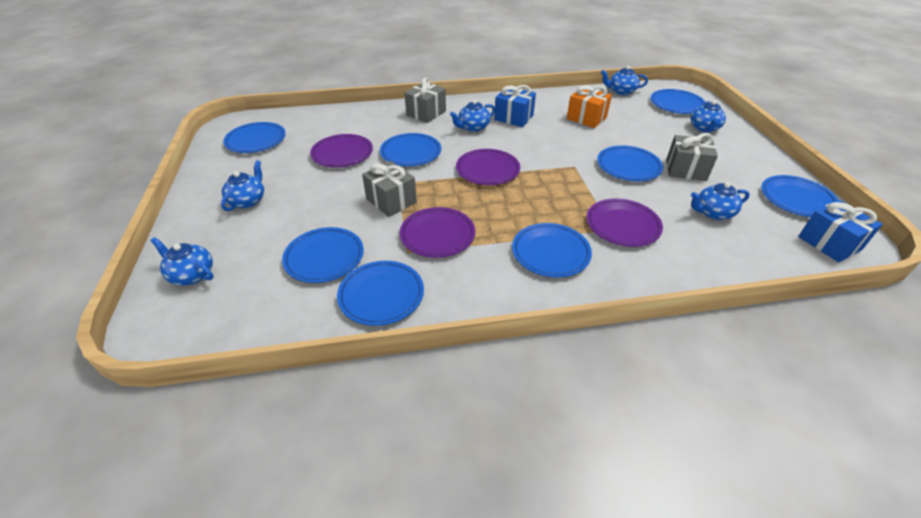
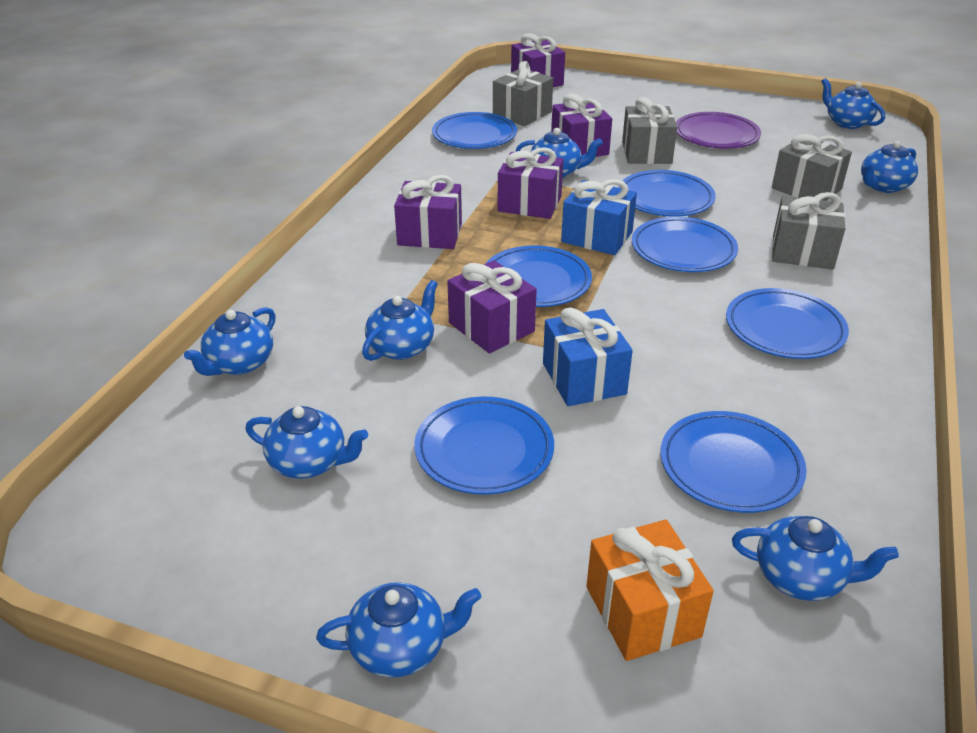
blue plate: [223,122,286,153] [282,227,364,283] [337,261,424,326] [380,133,441,166] [512,223,592,278] [597,145,663,181] [650,89,706,114] [761,175,838,217] = 8 -> [414,397,554,495] [432,112,517,149] [485,246,592,307] [619,170,716,217] [632,217,738,272] [660,411,807,513] [726,288,849,359] = 7
blue teapot: [150,237,213,286] [221,160,264,211] [450,100,495,132] [601,66,648,95] [690,100,726,132] [691,182,750,220] = 6 -> [184,307,276,376] [245,406,368,479] [316,582,481,678] [362,280,438,361] [515,128,603,178] [732,516,899,601] [821,78,885,129] [861,141,918,193] = 8
grey gift: [362,161,417,217] [405,78,446,123] [666,133,718,181] = 3 -> [493,61,553,126] [622,97,677,164] [772,134,852,201] [772,192,845,270] = 4
purple gift: none = 0 -> [394,175,462,249] [447,260,537,354] [498,147,563,219] [511,33,565,87] [551,94,612,157] = 5
purple plate: [310,134,373,168] [400,207,475,258] [456,149,520,185] [587,198,663,247] = 4 -> [676,112,761,149] = 1

